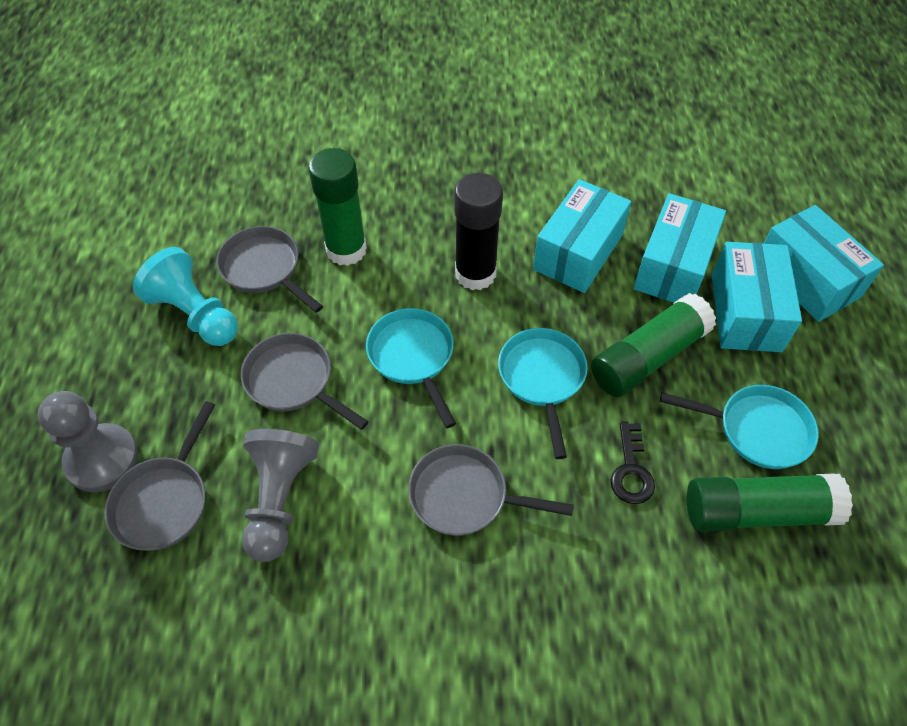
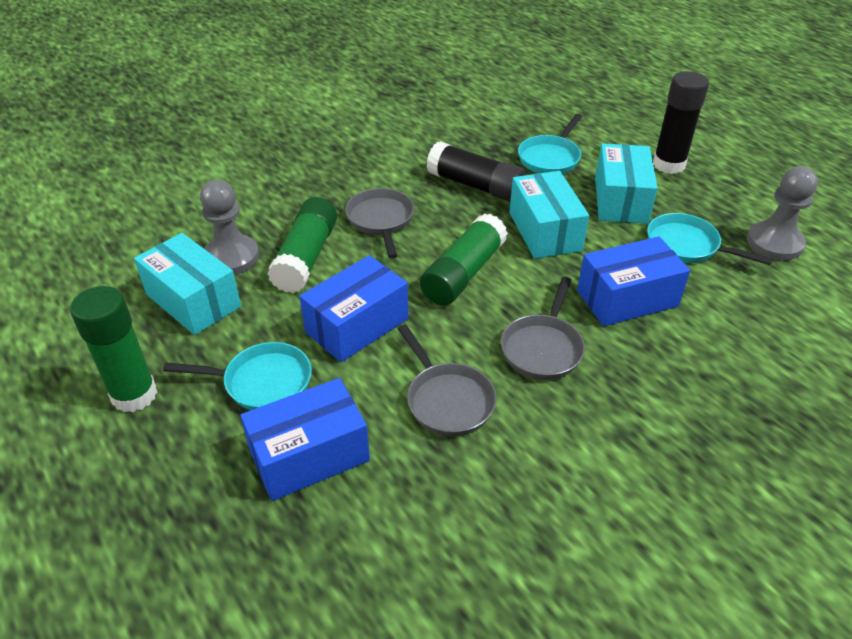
black glue stick: [454,173,503,290] = 1 -> [427,141,527,202] [653,71,709,174] = 2
black key: [611,422,655,504] = 1 -> none = 0
blue box: none = 0 -> [240,378,370,501] [299,255,408,362] [577,236,690,326] = 3
grey pan: [104,401,215,551] [216,226,323,313] [241,333,369,430] [408,444,574,536] = 4 -> [345,188,414,259] [398,325,497,436] [501,277,585,380] = 3
turquoise box: [533,179,631,293] [633,193,726,303] [712,242,802,352] [764,205,884,322] = 4 -> [134,233,241,335] [509,171,589,259] [595,143,658,224] = 3
turquoise pawn: [133,247,238,346] = 1 -> none = 0

